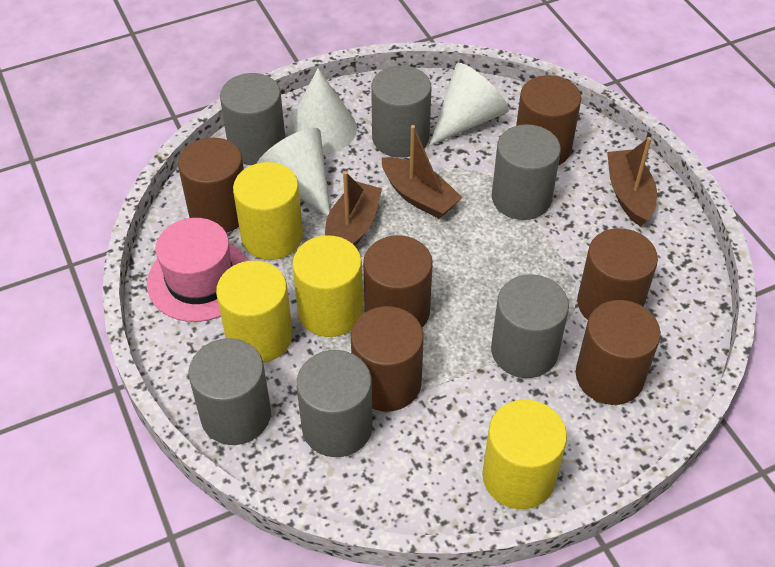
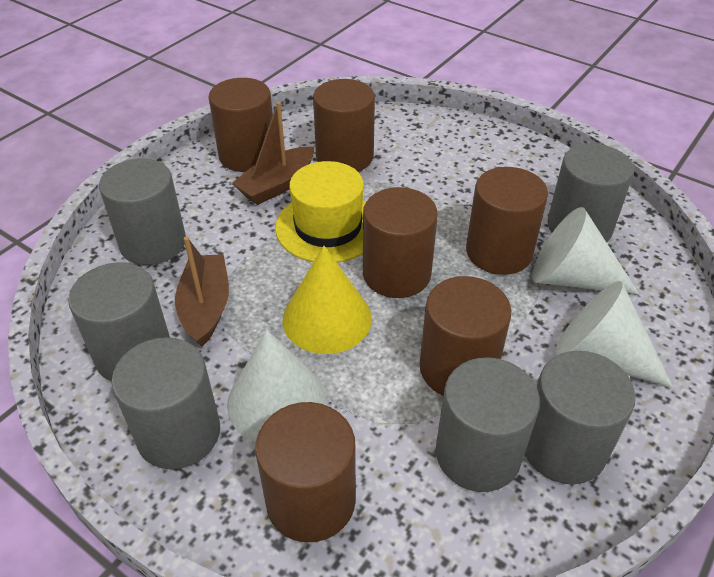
brown boat: [325,171,382,246] [382,125,463,219] [607,137,657,227] = 3 -> [175,236,229,347] [232,102,314,205] = 2
pink hat: [147,218,249,322] = 1 -> none = 0
yellow cone: none = 0 -> [282,246,372,354] = 1
yellow cylinder: [216,261,293,363] [233,162,303,260] [292,235,363,337] [482,399,567,509] = 4 -> none = 0
yellow hat: none = 0 -> [275,161,366,263] = 1

